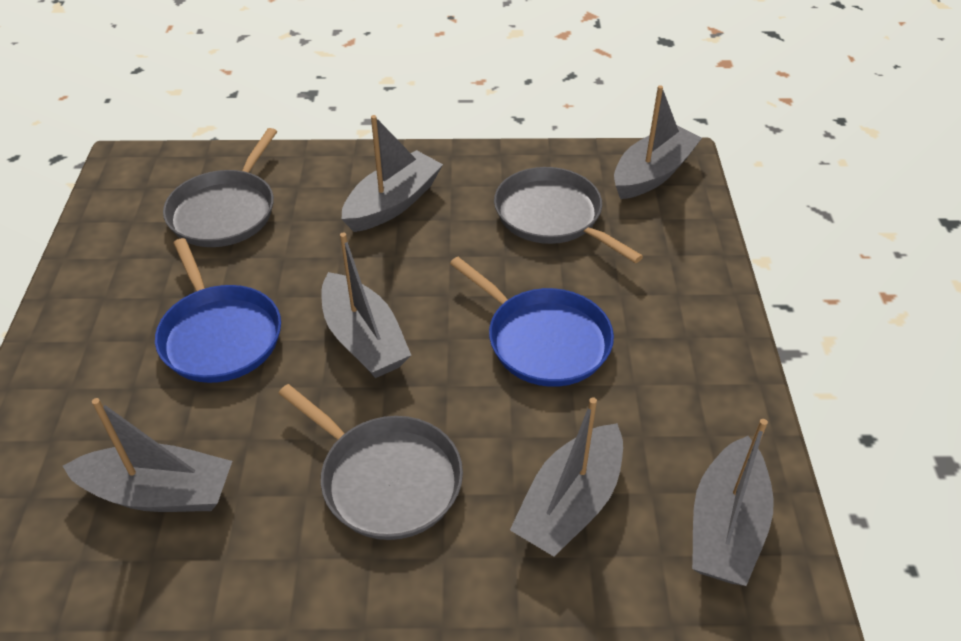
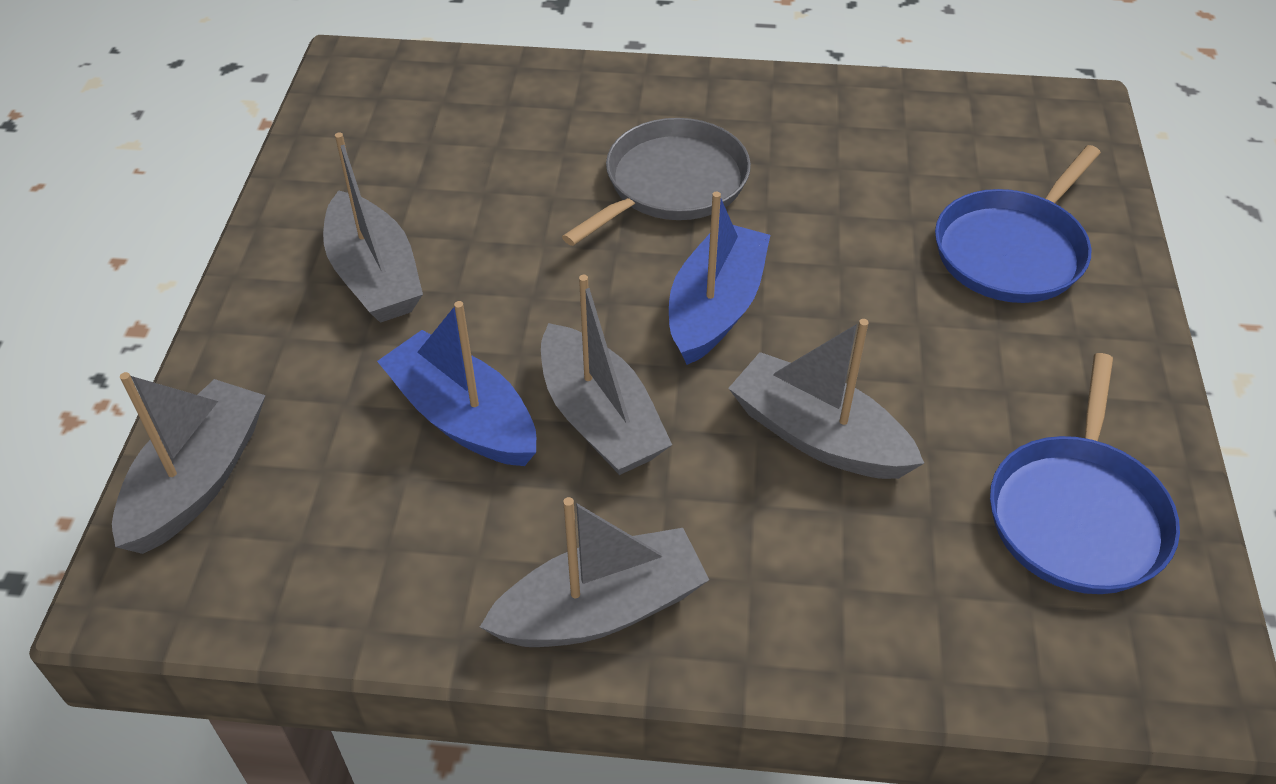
blue boat: none = 0 -> [377,301,536,466] [669,192,770,365] = 2
grey boat: [63,398,232,512] [321,232,411,378] [342,115,443,232] [510,397,623,557] [614,85,702,199] [692,419,774,586] = 6 -> [112,372,266,554] [323,132,423,323] [480,497,709,647] [541,275,672,475] [728,319,924,479] = 5
grey pan: [163,128,277,247] [278,384,463,540] [494,167,643,263] = 3 -> [562,118,751,246] = 1

